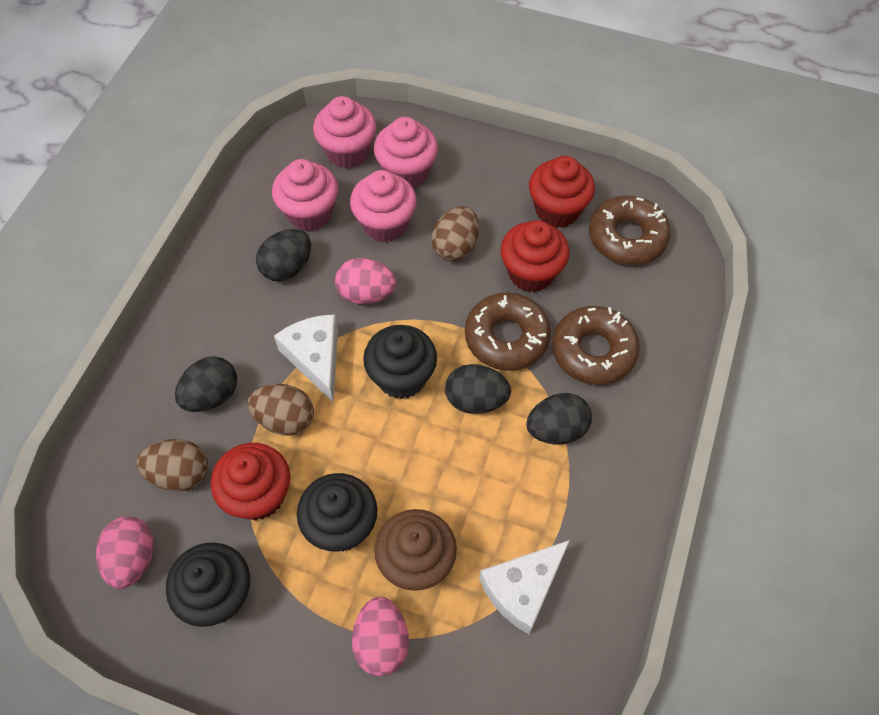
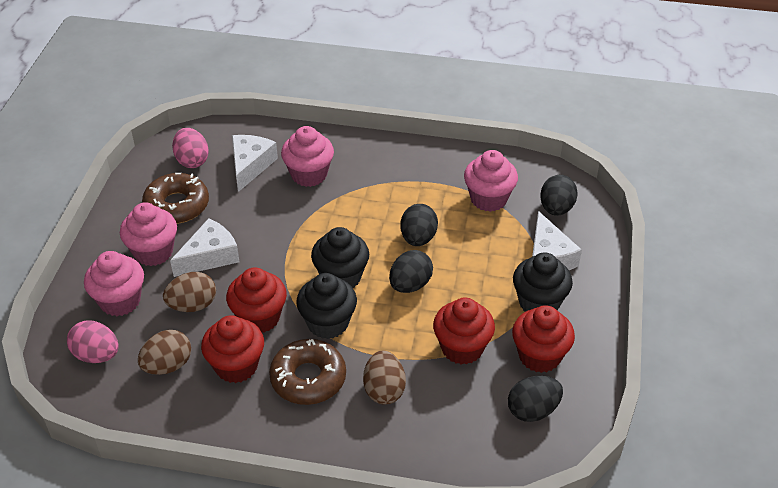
brown cupcake: [374,509,457,591] = 1 -> none = 0
brown donut: [465,293,551,371] [552,306,640,385] [589,196,671,265] = 3 -> [142,173,209,224] [269,339,346,405] = 2
pink egg: [96,516,154,589] [335,258,396,304] [352,597,409,676] = 3 -> [67,320,119,363] [172,128,209,168] = 2
red cupcake: [211,443,290,521] [500,220,570,292] [529,156,595,228] = 3 -> [201,315,264,383] [226,267,287,333] [433,298,495,365] [512,305,575,373] = 4
white cheese: [274,314,338,403] [479,540,570,634] = 2 -> [170,218,239,277] [232,135,278,192] [532,211,582,270] = 3

